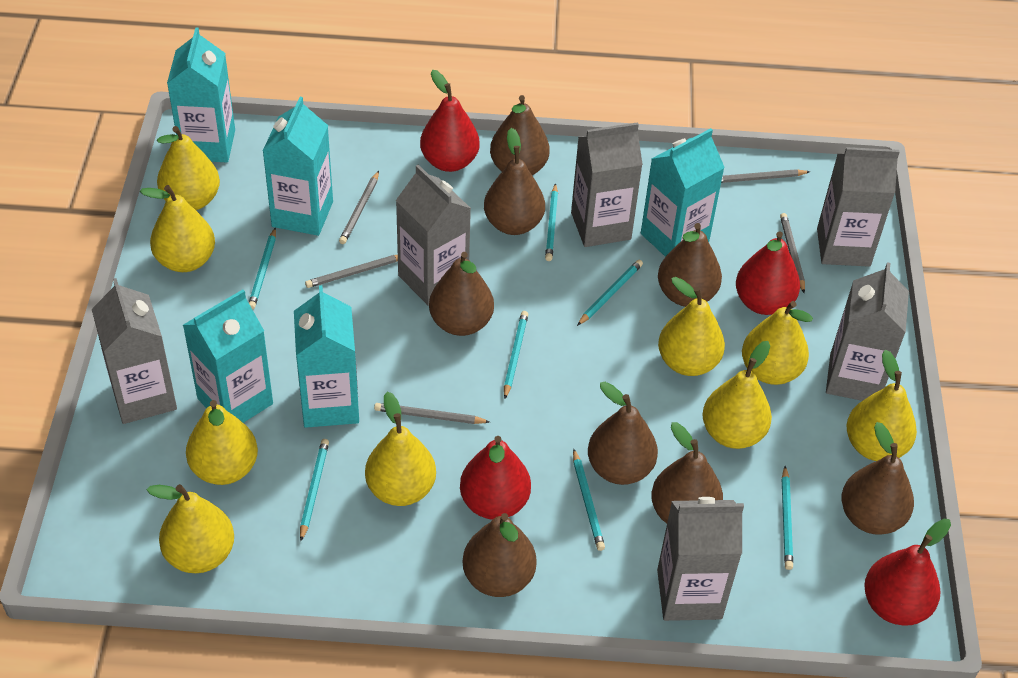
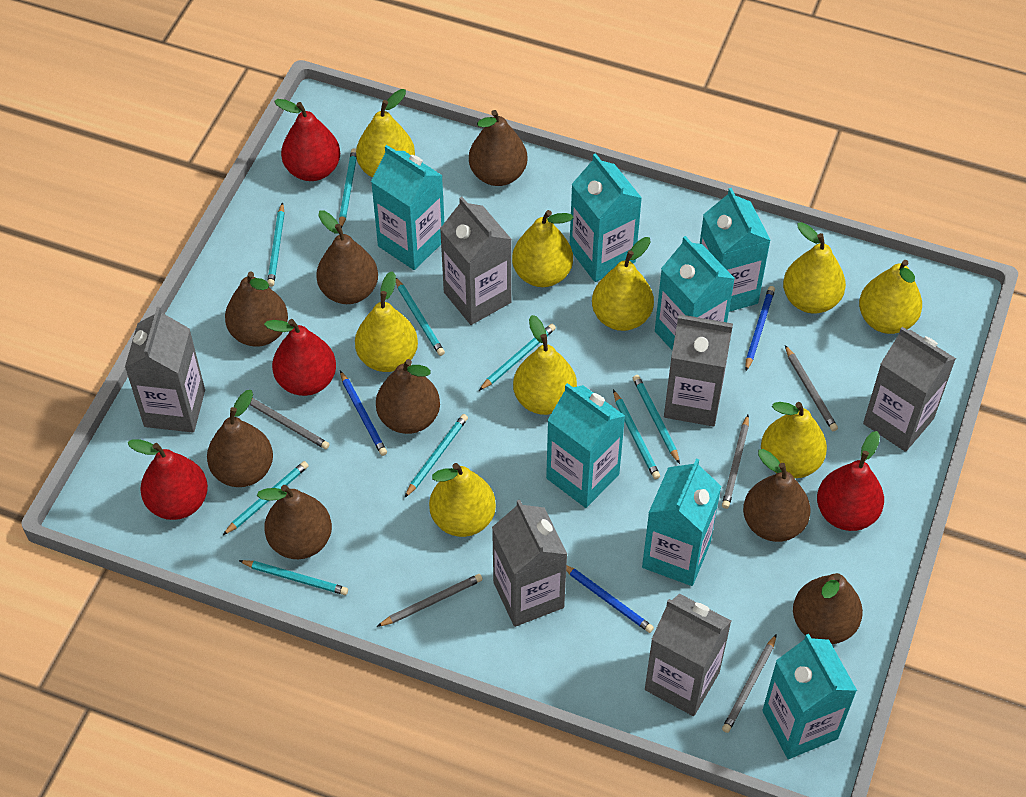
blue pencil: none = 0 -> [340,370,387,456] [566,565,654,633] [745,286,775,371] = 3
turquoise carton: [167,27,235,162] [183,290,273,423] [263,97,333,236] [294,285,359,428] [641,128,725,257] = 5 -> [371,145,444,270] [546,383,625,508] [570,153,642,282] [642,458,721,586] [655,236,735,350] [700,188,771,312] [762,634,857,759] = 7
turquoise pencil: [249,227,276,310] [300,439,329,541] [504,311,528,399] [545,183,558,261] [573,449,605,551] [577,260,643,326] [782,466,793,570] = 7 -> [223,461,309,535] [239,560,348,595] [267,202,285,287] [339,148,357,228] [396,278,445,356] [405,414,468,497] [479,324,556,391] [613,390,660,479] [633,375,680,464] = 9

